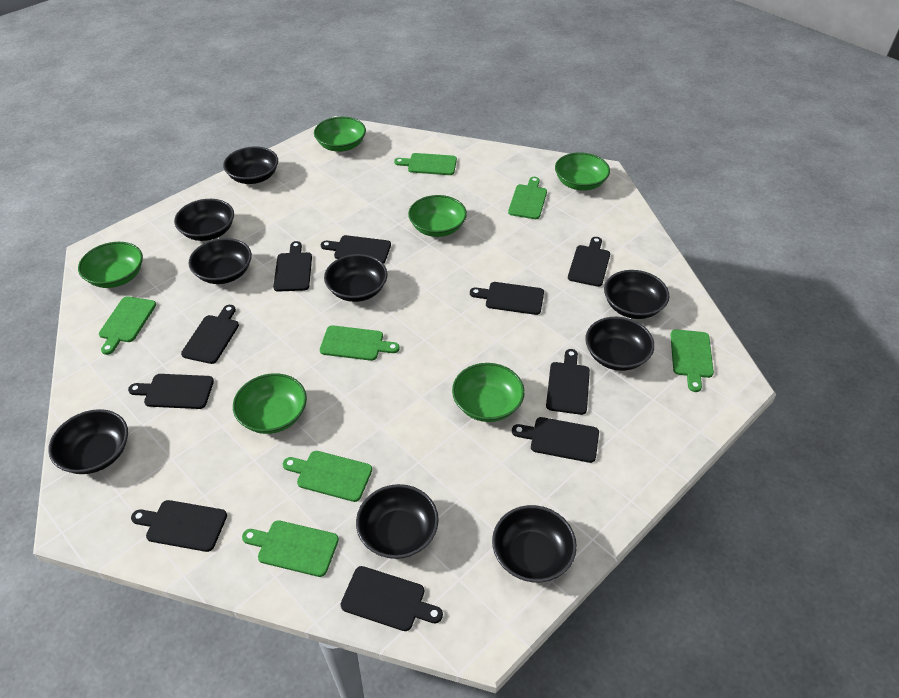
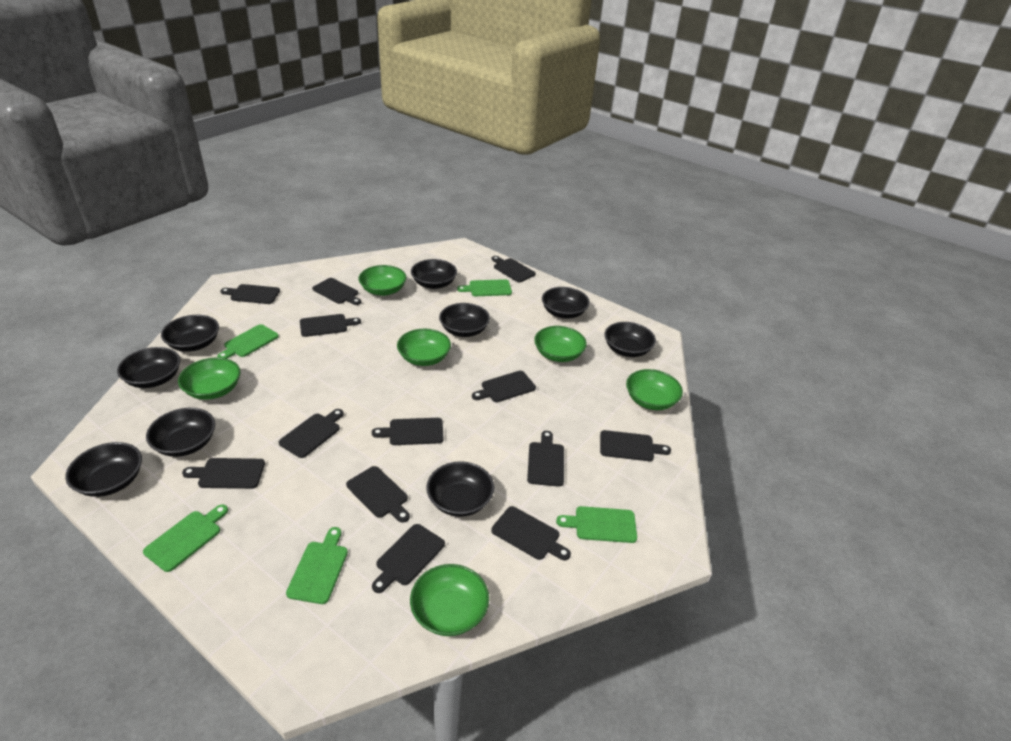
black cutting board: [128,374,214,409] [131,500,227,552] [181,305,239,364] [273,241,312,292] [321,235,391,264] [341,566,443,631] [470,282,544,315] [512,417,599,463] [546,349,590,415] [568,237,610,287] = 10 -> [182,458,265,489] [220,284,280,304] [279,409,344,458] [300,314,361,337] [312,278,361,305] [346,466,410,523] [372,418,444,445] [372,524,445,593] [472,371,536,402] [491,506,571,560] [492,256,536,282] [527,431,564,487] [600,430,671,461] = 13
green cutting board: [99,297,156,355] [242,520,339,577] [283,451,372,502] [320,325,400,361] [394,153,457,175] [508,177,547,219] [670,329,714,392] = 7 -> [143,504,228,572] [217,324,279,359] [286,527,348,604] [457,279,512,296] [556,506,637,543] = 5

